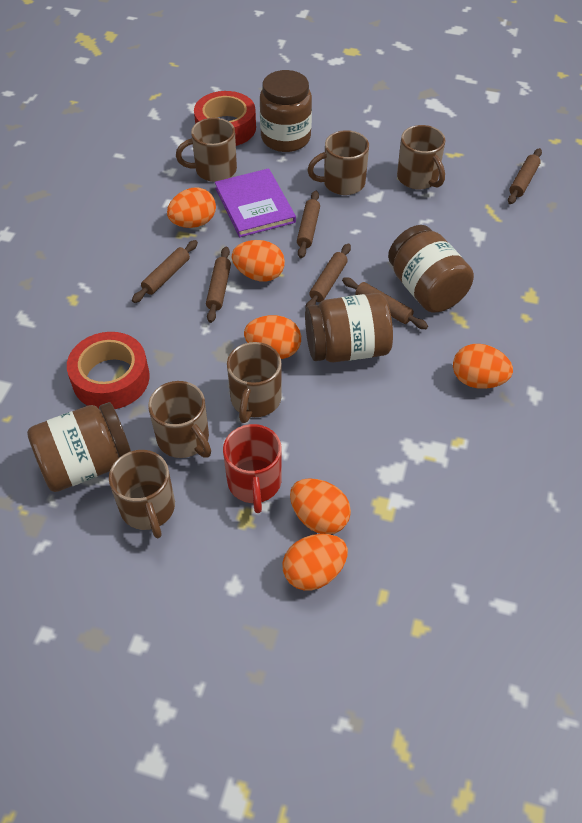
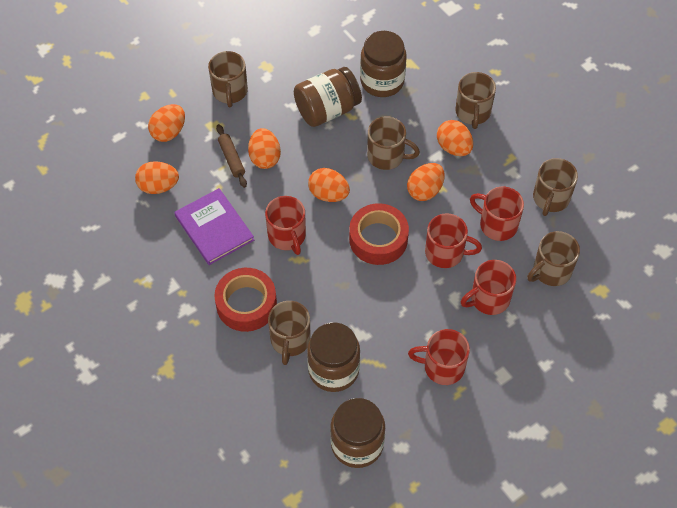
brown rolling pin: [132,240,198,303] [206,247,231,323] [297,191,320,258] [306,243,351,307] [342,277,428,329] [508,148,542,204] = 6 -> [216,124,247,188] = 1
red mug: [223,424,282,513] = 1 -> [265,196,306,255] [408,329,470,385] [425,213,482,268] [461,260,516,315] [470,187,524,241] = 5

